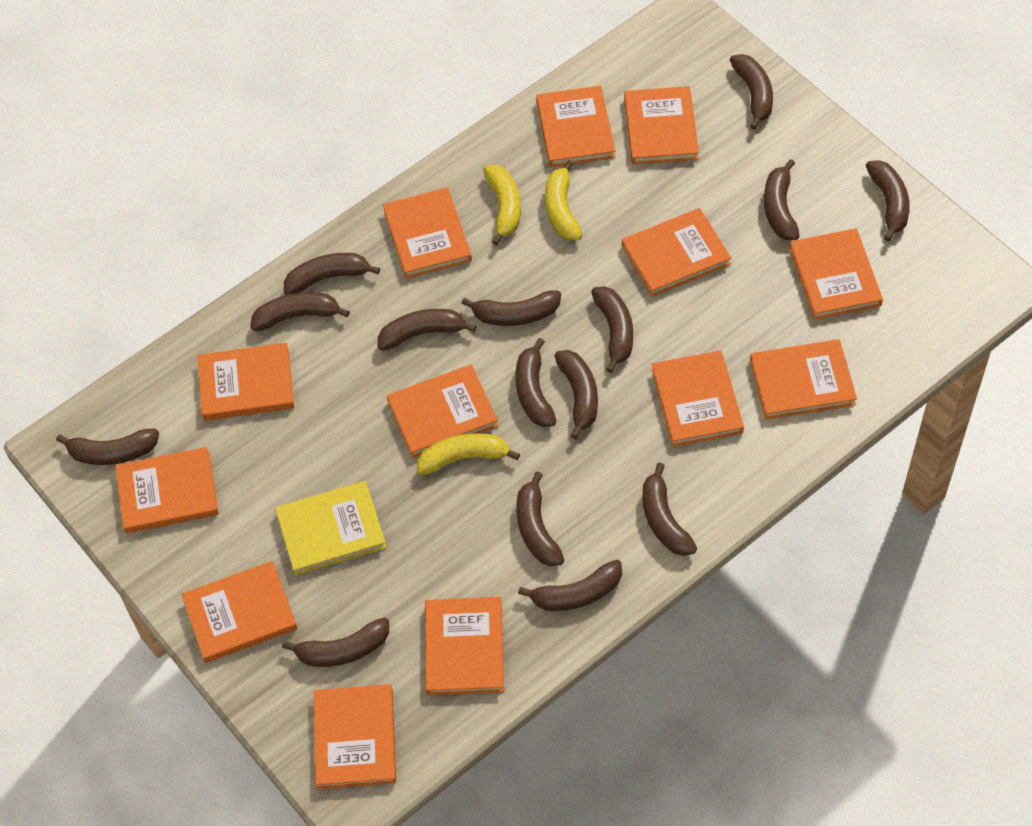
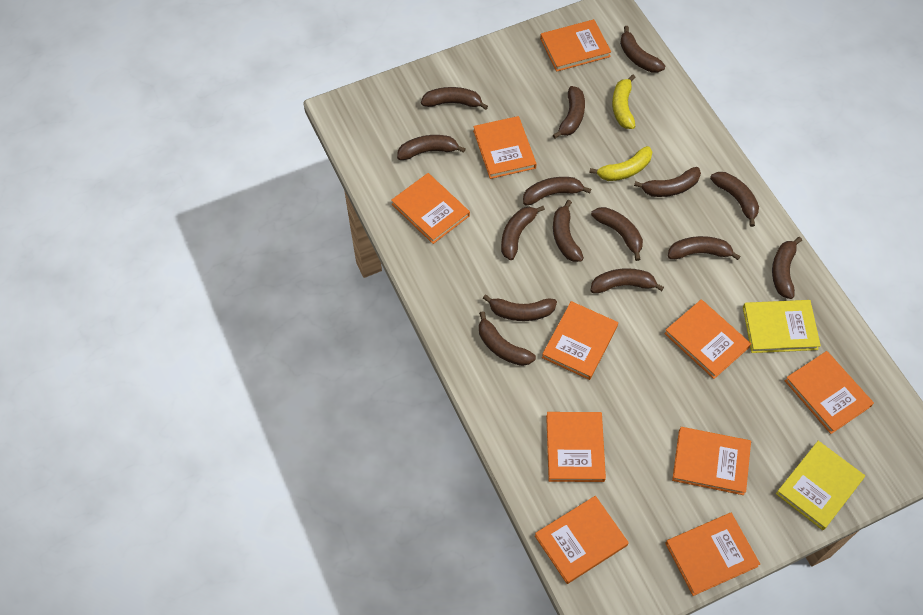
orange book: [115,447,219,533] [181,561,297,663] [198,343,294,421] [314,684,396,789] [383,188,472,279] [387,364,498,458] [425,597,504,695] [536,86,615,167] [622,208,731,297] [624,86,699,164] [652,350,744,447] [750,339,857,420] [789,228,883,320] = 13 -> [391,173,470,244] [473,116,537,179] [535,496,629,584] [540,19,611,72] [542,301,618,380] [546,412,606,482] [664,299,751,379] [665,513,760,596] [672,427,751,495] [785,351,874,434] = 10
yellow banana: [417,433,520,475] [483,165,521,245] [545,160,582,241] = 3 -> [589,146,652,181] [612,75,636,129] = 2
yellow book: [275,481,387,576] = 1 -> [743,300,821,353] [776,441,865,530] = 2

